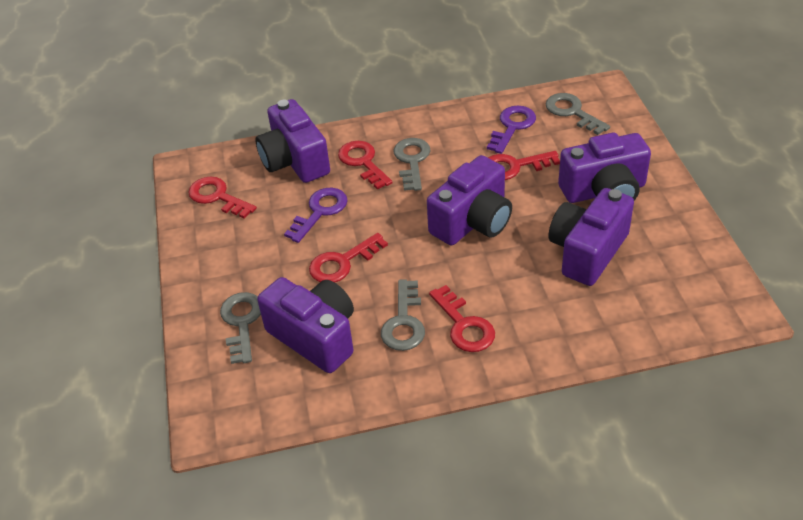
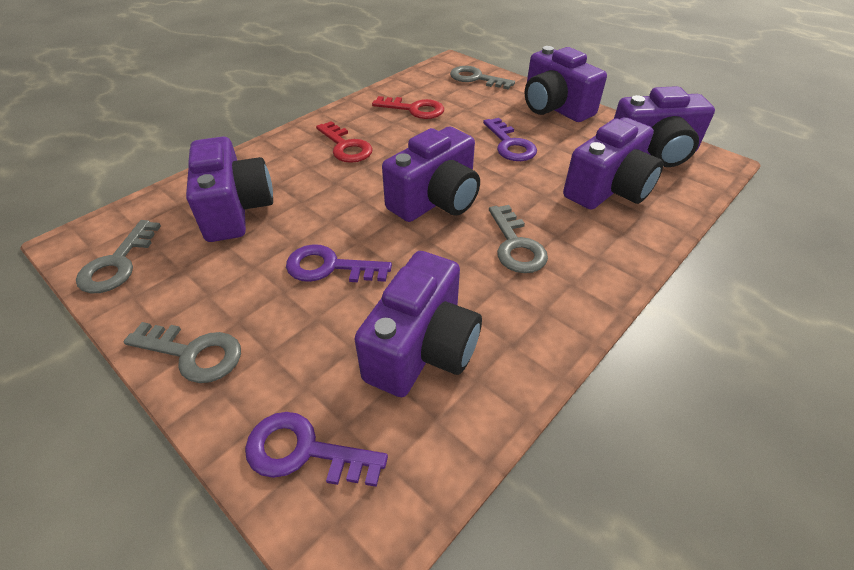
purple camera: [255,99,330,183] [257,277,354,373] [427,155,512,245] [549,188,634,286] [558,133,651,203] = 5 -> [186,137,273,242] [354,251,482,397] [382,126,480,222] [525,46,607,122] [563,117,663,210] [614,86,715,167] = 6
purple key: [284,188,348,243] [487,106,536,154] = 2 -> [245,412,388,487] [286,244,392,282] [483,118,537,161] = 3
red key: [188,176,257,219] [309,233,388,282] [338,141,393,190] [429,285,495,352] [488,151,560,180] = 5 -> [316,121,373,163] [372,96,444,119] = 2

